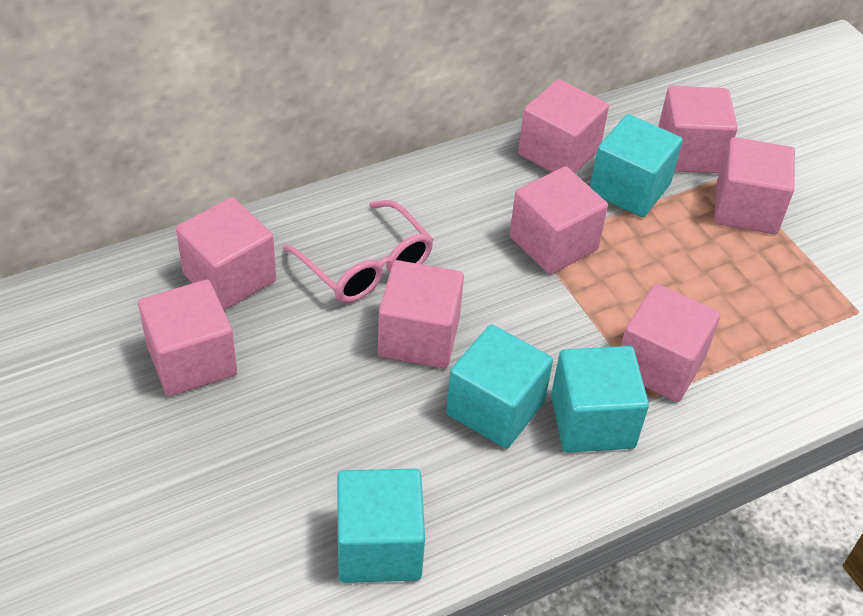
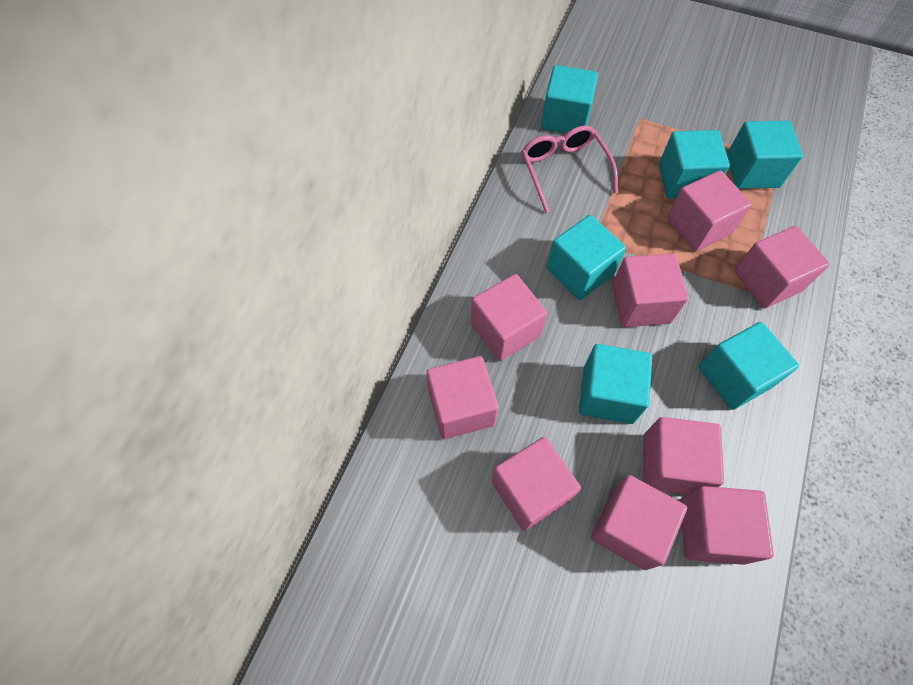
pink cube: [138,280,237,396] [176,197,276,310] [378,260,464,369] [509,166,608,274] [518,79,609,174] [621,284,720,402] [658,86,738,173] [714,137,795,234] = 8 -> [426,356,499,439] [471,274,548,361] [492,437,581,531] [591,475,687,570] [612,253,688,327] [643,417,724,495] [667,171,752,251] [680,486,774,565] [734,226,830,308] = 9
turquoise cube: [337,469,425,583] [446,324,553,448] [551,346,649,453] [590,114,683,217] = 4 -> [541,65,598,134] [547,215,626,300] [579,344,652,424] [659,130,730,199] [699,322,799,410] [727,121,803,189] = 6

